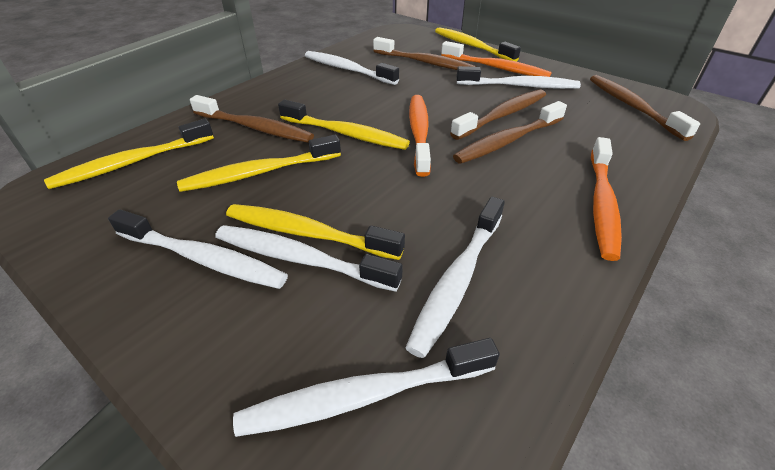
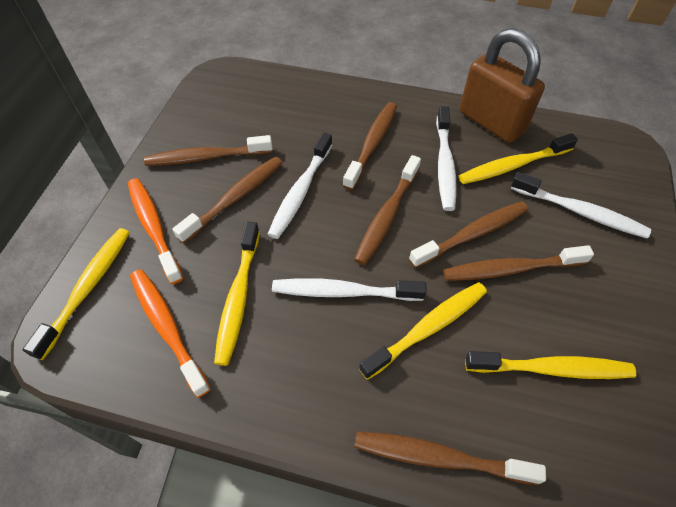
brown padlock: none = 0 -> [460,28,545,143] = 1
brown toothbrush: [190,95,314,143] [373,37,476,70] [450,89,546,140] [453,101,567,164] [590,75,700,141] = 5 -> [144,135,273,166] [172,157,283,244] [343,102,397,190] [354,155,421,265] [354,431,546,485] [409,201,528,268] [443,245,594,281] = 7
orange toothbrush: [409,95,431,177] [441,41,552,77] [591,137,622,261] = 3 -> [128,178,183,284] [130,269,210,398] = 2
white toothbrush: [108,209,288,289] [215,225,403,292] [233,338,500,437] [305,51,399,85] [405,197,505,358] [457,66,581,89] = 6 -> [268,132,333,239] [272,278,427,301] [436,106,457,211] [510,172,651,239] = 4

